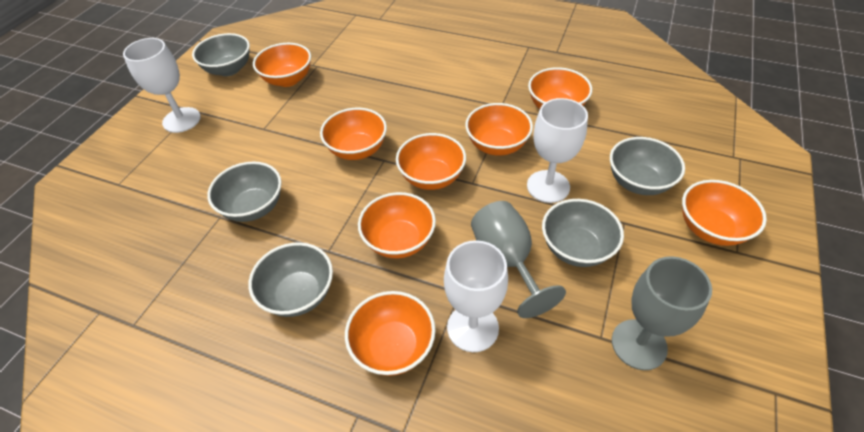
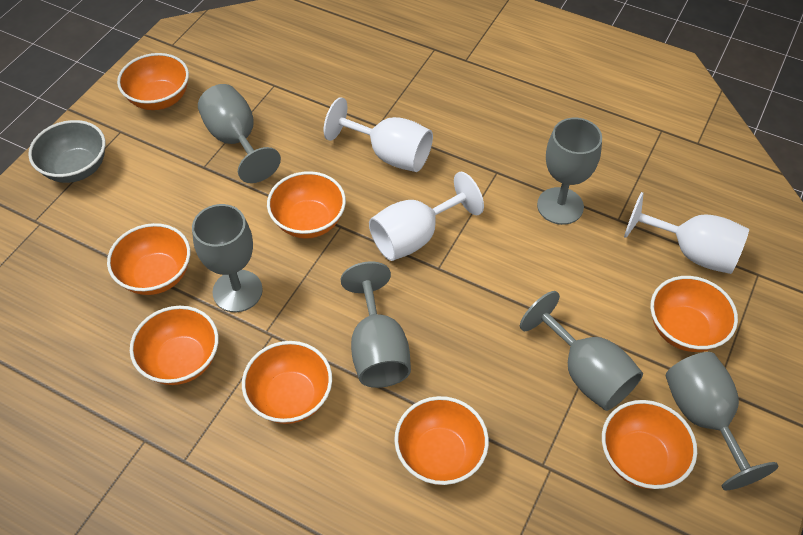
grey bowl: [192,33,250,76] [207,161,282,222] [248,242,333,317] [542,199,624,267] [610,137,685,195] = 5 -> [28,120,105,183] = 1
grey goblet: [471,201,566,318] [612,256,712,370] = 2 -> [192,204,263,312] [198,84,281,183] [341,261,411,388] [520,291,643,411] [537,118,602,225] [666,352,778,490] = 6

